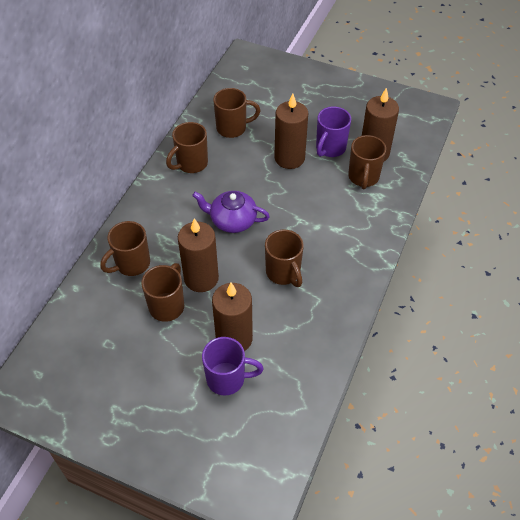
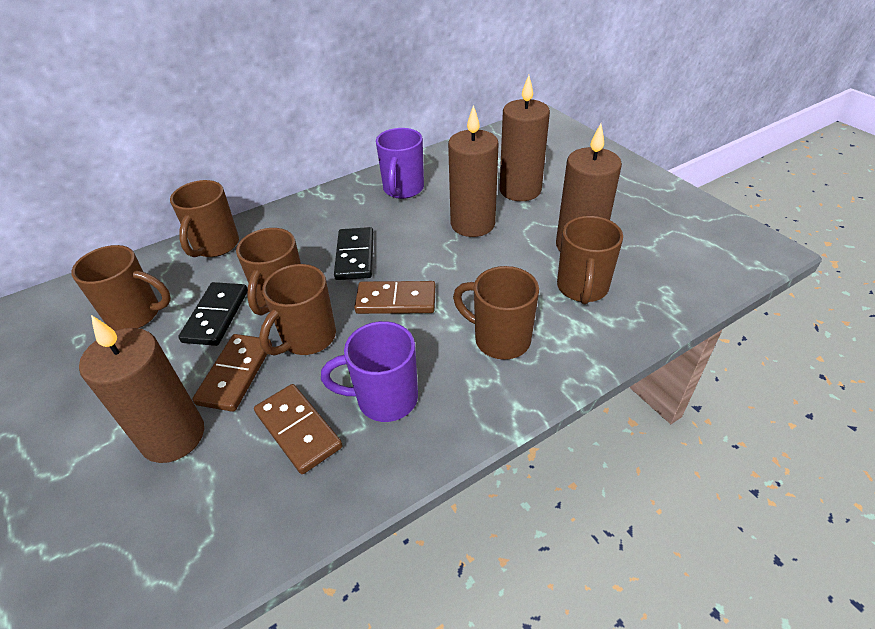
black domino: none = 0 -> [178,282,248,346] [334,227,374,280] = 2
brown domino: none = 0 -> [192,334,272,412] [254,384,343,474] [354,281,436,314] = 3
purple teapot: [192,191,270,233] = 1 -> none = 0

